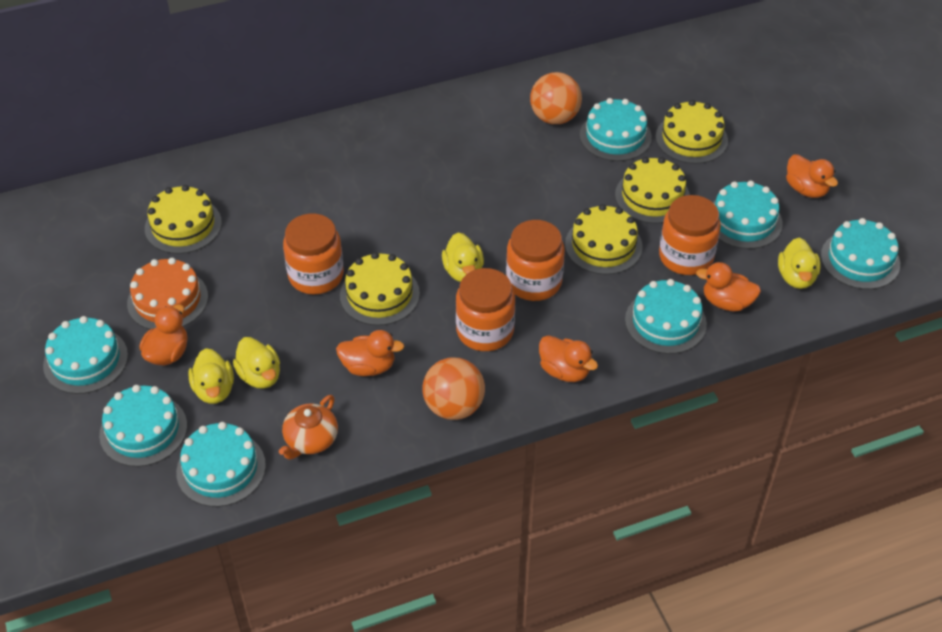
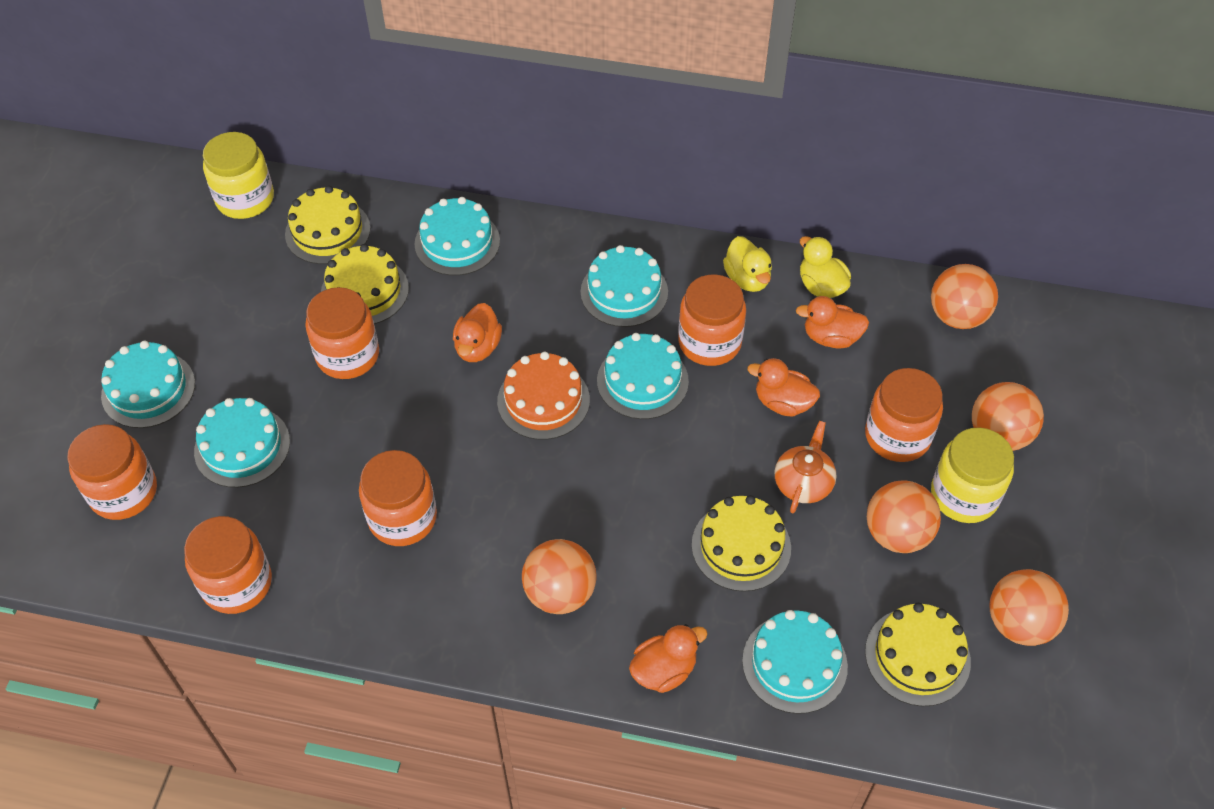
orange ball: [422,357,485,420] [530,72,582,124] = 2 -> [522,539,596,614] [867,481,941,553] [931,264,998,329] [972,382,1044,451] [989,569,1069,646] = 5
orange duck: [139,305,188,365] [336,330,404,376] [539,335,598,382] [696,262,761,311] [786,154,838,198] = 5 -> [453,303,502,362] [629,624,707,693] [747,358,820,417] [796,296,869,348] = 4
orange jar: [283,214,344,295] [456,268,515,351] [506,220,565,301] [659,195,721,275] = 4 -> [67,424,157,520] [184,516,272,614] [305,287,379,379] [359,450,437,546] [678,274,746,366] [865,368,943,462] = 6
turquoise cake: [43,316,128,394] [99,385,187,467] [176,422,266,507] [580,98,652,161] [625,279,707,354] [713,180,783,249] [821,218,900,289] = 7 -> [101,341,195,428] [194,398,290,488] [414,197,500,276] [581,245,668,327] [597,333,689,419] [742,610,848,714] = 6
yellow cake: [145,185,222,254] [340,252,420,326] [565,204,643,275] [615,157,690,224] [656,100,728,164] = 5 -> [285,186,370,264] [321,244,409,324] [692,495,791,592] [865,603,971,706] = 4
yellow duck: [188,348,234,404] [233,337,280,389] [442,233,484,282] [778,238,821,289] = 4 -> [723,236,772,292] [800,236,851,298] = 2
yellow jar: none = 0 -> [203,132,274,219] [931,428,1014,523] = 2

